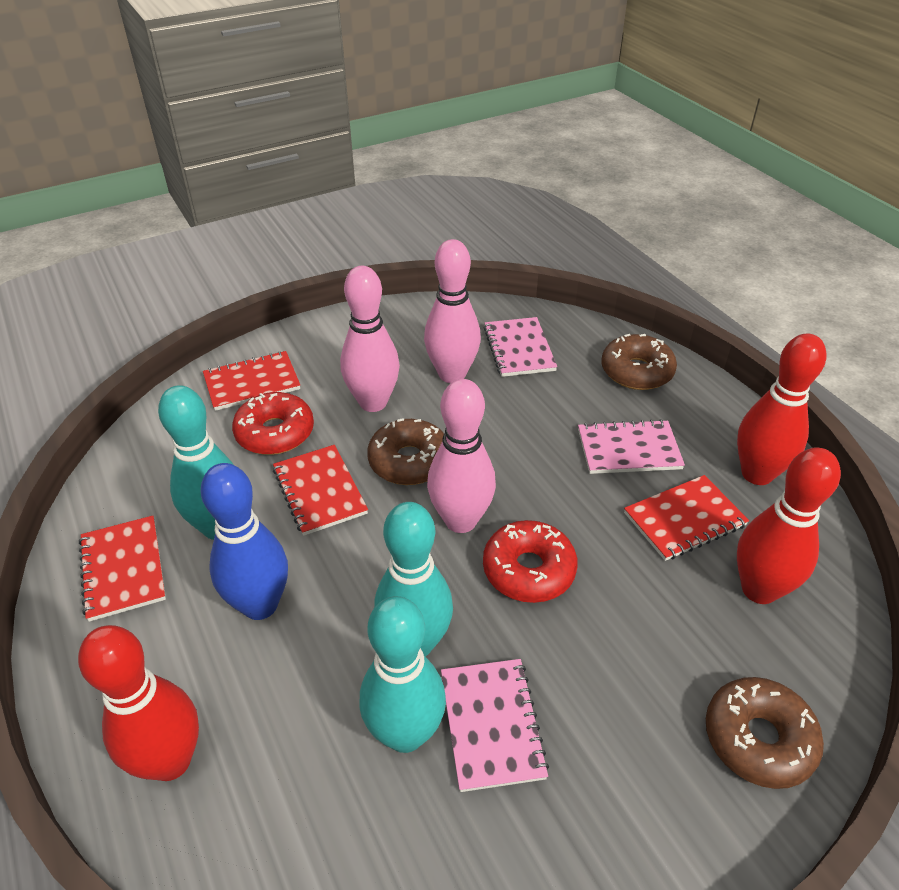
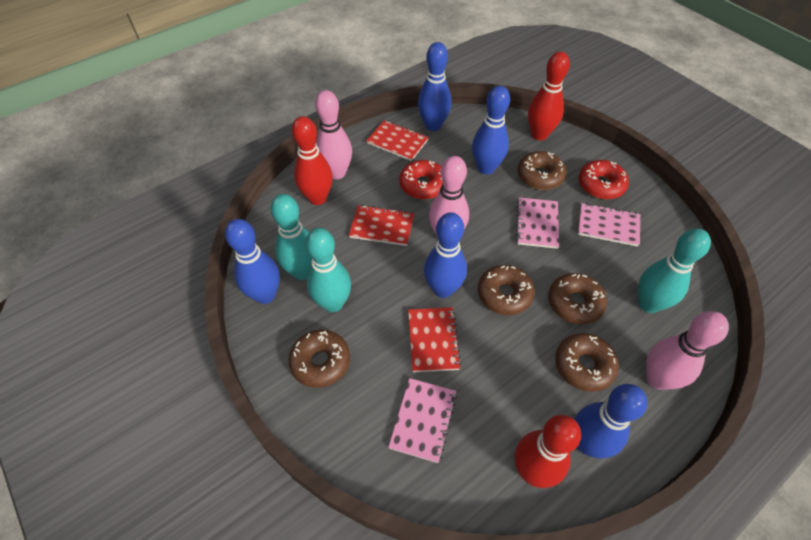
blue bowling pin: [201,463,288,620] = 1 -> [225,219,280,304] [418,42,452,131] [424,212,467,298] [472,85,510,175] [574,384,647,459] = 5
brown donut: [367,418,444,485] [601,334,677,390] [706,677,824,789] = 3 -> [288,330,350,388] [478,265,535,315] [518,151,566,190] [548,273,607,324] [555,333,619,392] = 5
red notebook: [79,516,166,622] [203,351,300,411] [273,445,368,536] [624,475,749,561] = 4 -> [349,205,414,246] [366,120,429,161] [408,307,461,372] = 3

